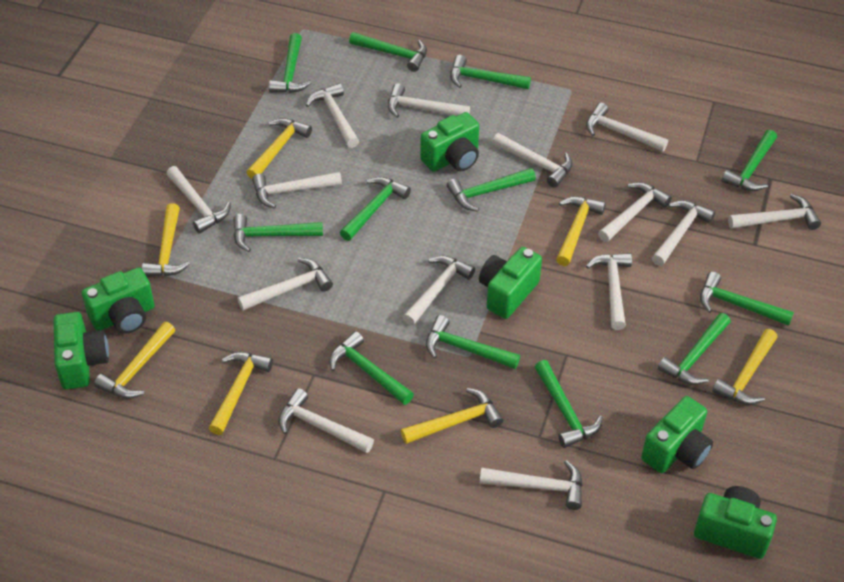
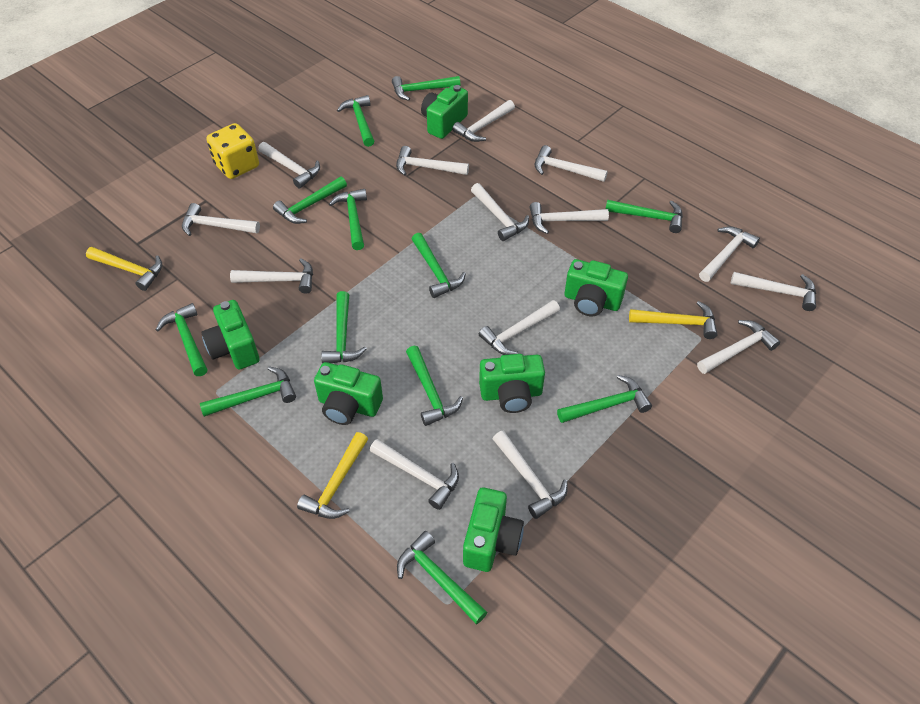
yellow dice: none = 0 -> [206,123,259,179] = 1
yellow hammer: [94,322,175,399] [142,203,190,277] [209,352,273,435] [246,118,312,179] [401,388,503,444] [556,196,606,266] [712,329,778,405] = 7 -> [86,247,162,291] [297,432,368,519] [629,301,718,339] = 3

